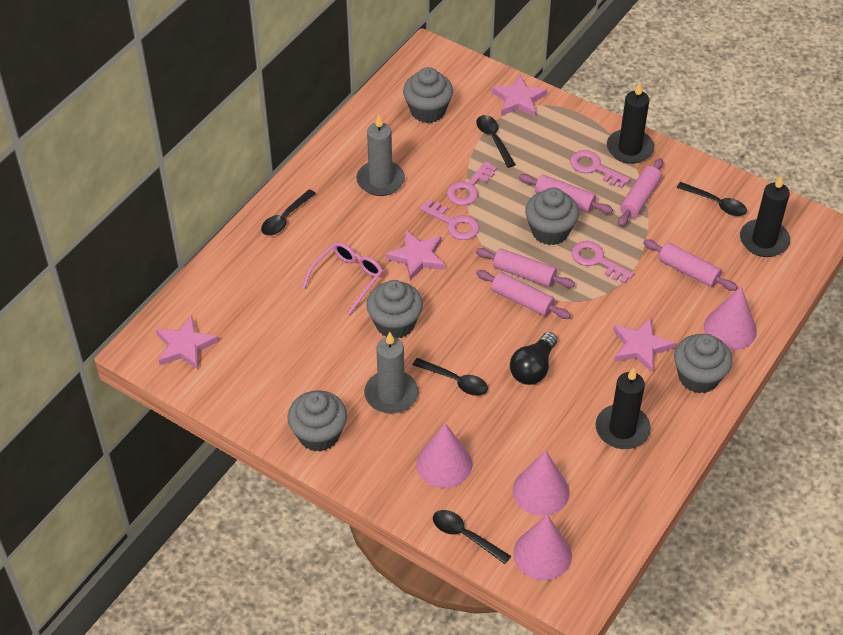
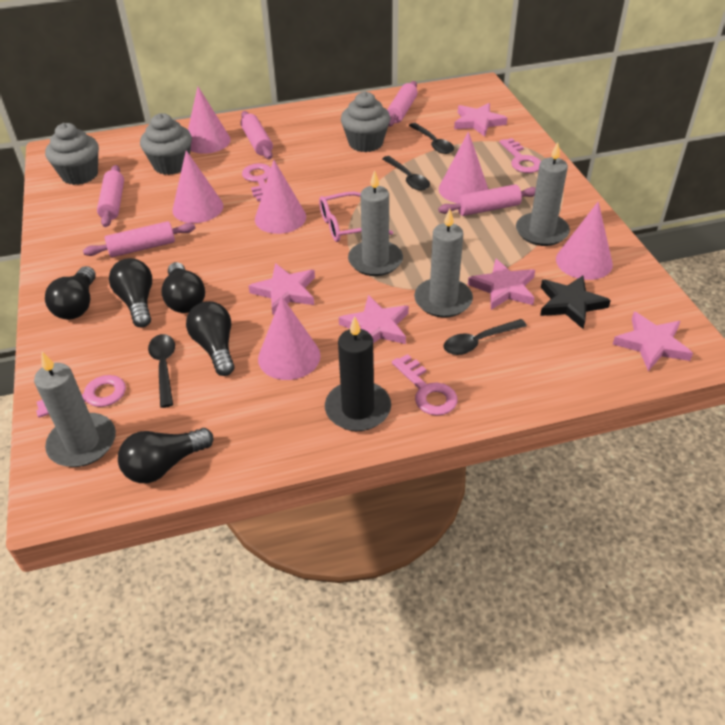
black candle: [595,367,651,449] [607,83,654,164] [740,175,790,257] = 3 -> [325,316,391,431] = 1
black light bulb: [510,332,557,385] = 1 -> [45,266,96,320] [109,258,152,327] [118,428,213,483] [161,262,205,313] [186,301,235,376] = 5
black spoon: [261,189,316,236] [412,358,488,396] [433,510,511,564] [476,115,516,168] [677,182,747,216] = 5 -> [148,334,175,408] [382,156,430,190] [409,123,454,154] [443,319,527,355] = 4
black star: none = 0 -> [540,276,611,329] = 1
grey candle: [356,115,405,196] [364,332,418,414] = 2 -> [34,352,116,467] [348,170,403,276] [414,209,473,318] [516,142,570,246] = 4
grey cupcake: [287,390,347,452] [367,280,423,338] [403,67,453,123] [525,188,579,245] [674,334,732,394] = 5 -> [45,123,99,185] [140,113,192,175] [341,92,390,152] = 3
pink cone: [416,423,472,488] [513,451,570,516] [513,515,572,580] [704,286,757,350] = 4 -> [173,150,223,223] [188,87,231,154] [255,160,306,234] [258,296,321,380] [439,131,489,203] [556,202,613,280] = 6
pink star: [156,315,219,369] [386,230,445,281] [491,75,547,117] [613,317,675,373] = 4 -> [249,263,315,315] [339,295,409,344] [454,103,507,137] [468,259,535,310] [613,312,693,371] = 5

